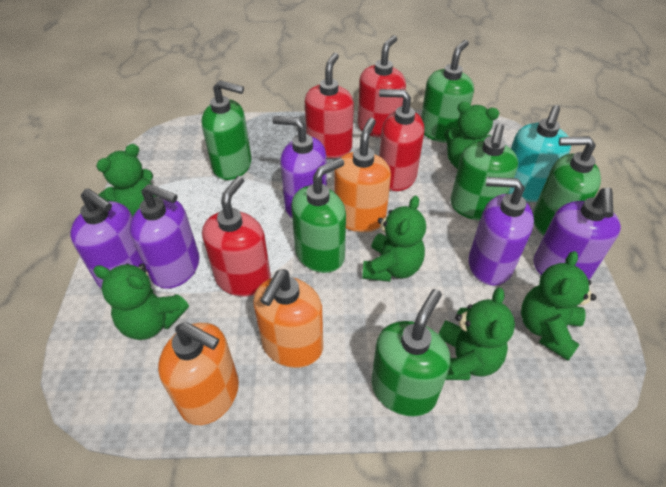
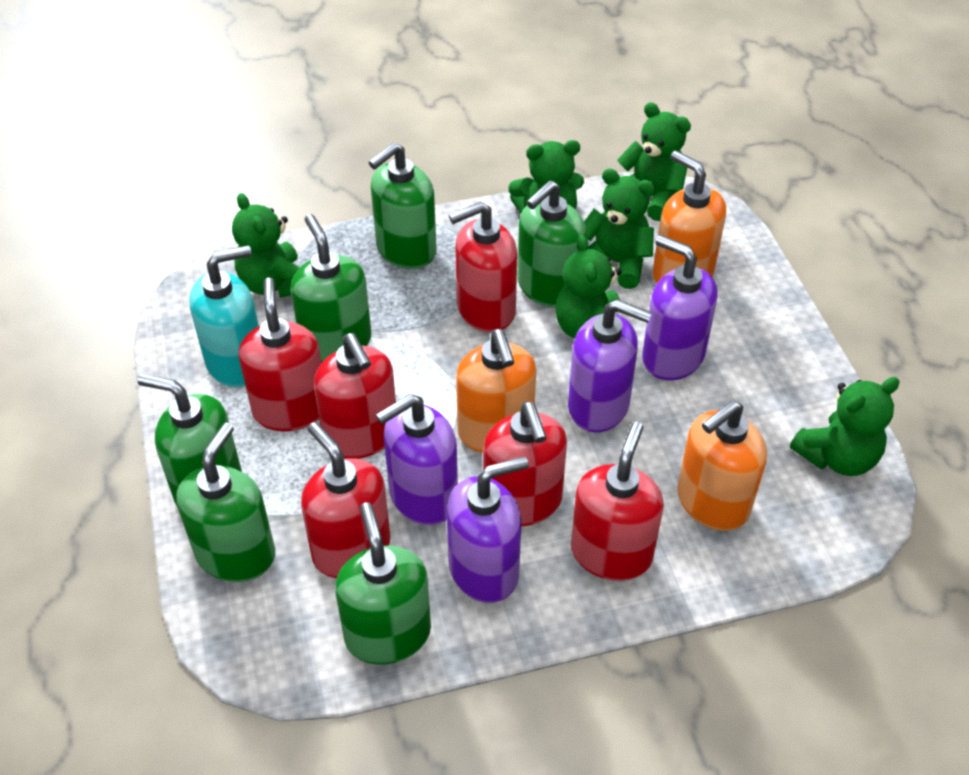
purple soap dispenser: [70,188,146,288] [130,184,199,289] [272,116,327,218] [468,177,534,285] [533,188,621,280] = 5 -> [376,394,458,525] [446,456,529,603] [568,299,652,432] [642,235,718,380] = 4
red soap dispenser: [202,176,271,297] [305,53,354,158] [358,35,406,138] [379,89,424,191] = 4 -> [238,278,322,431] [301,422,390,578] [314,333,396,459] [449,201,518,332] [483,402,567,526] [571,422,664,581] = 6

